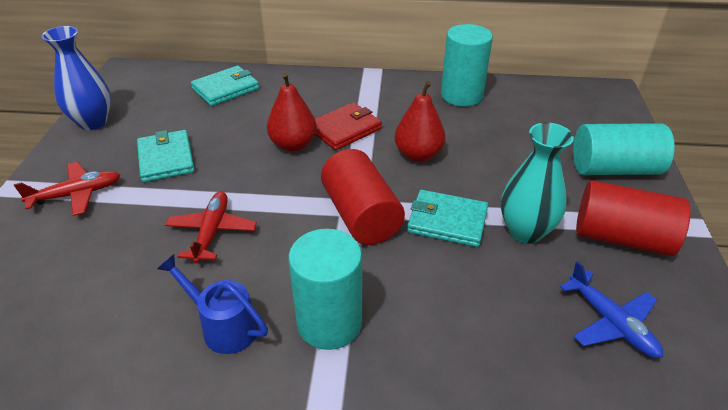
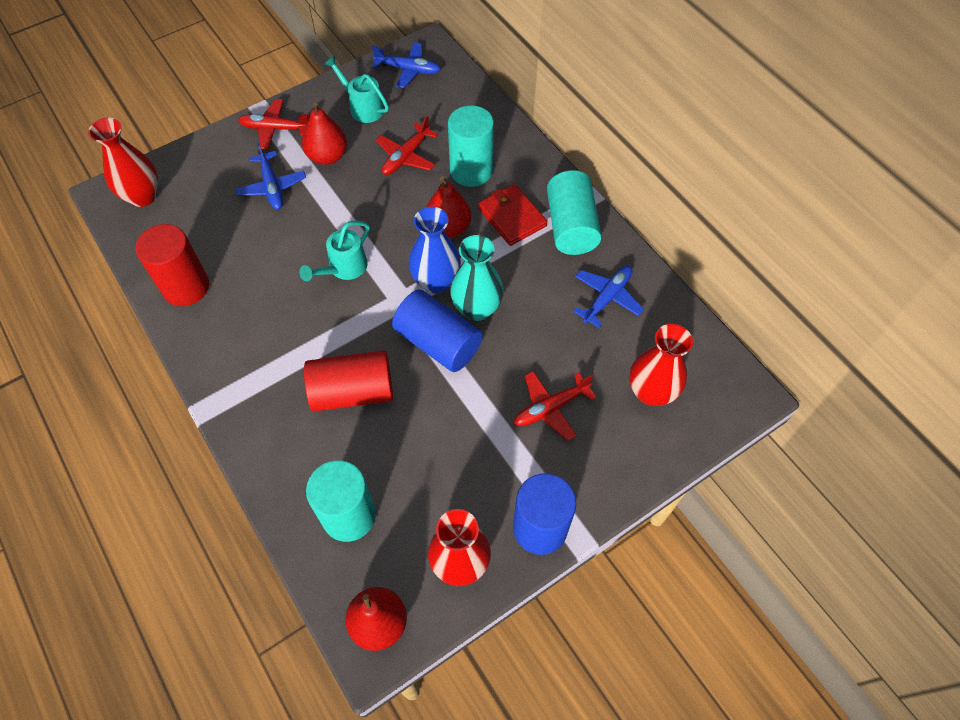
blue cylinder: none = 0 -> [392,290,483,372] [513,474,576,555] = 2
blue plane: [560,261,663,358] = 1 -> [235,142,306,210] [372,42,441,88] [573,266,644,328] = 3
blue watering can: [157,254,268,354] = 1 -> none = 0
red pear: [267,73,317,151] [395,81,445,162] = 2 -> [302,102,347,165] [345,587,407,651] [426,176,471,238] = 3
red plane: [14,162,120,216] [165,191,257,264] = 2 -> [238,99,310,150] [376,116,438,175] [514,371,597,441] = 3
red vase: none = 0 -> [88,118,158,207] [428,509,491,586] [629,324,693,406] = 3
turquoise wallet: [137,130,195,182] [191,66,259,106] [407,190,488,247] = 3 -> none = 0
turquoise watering can: none = 0 -> [299,221,370,281] [324,55,389,123] = 2

